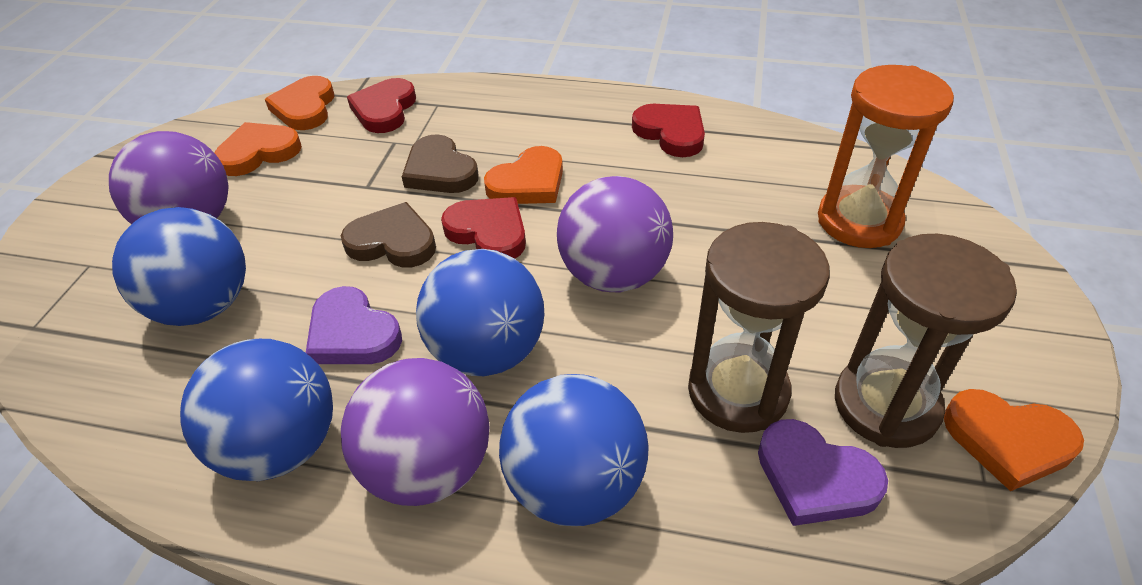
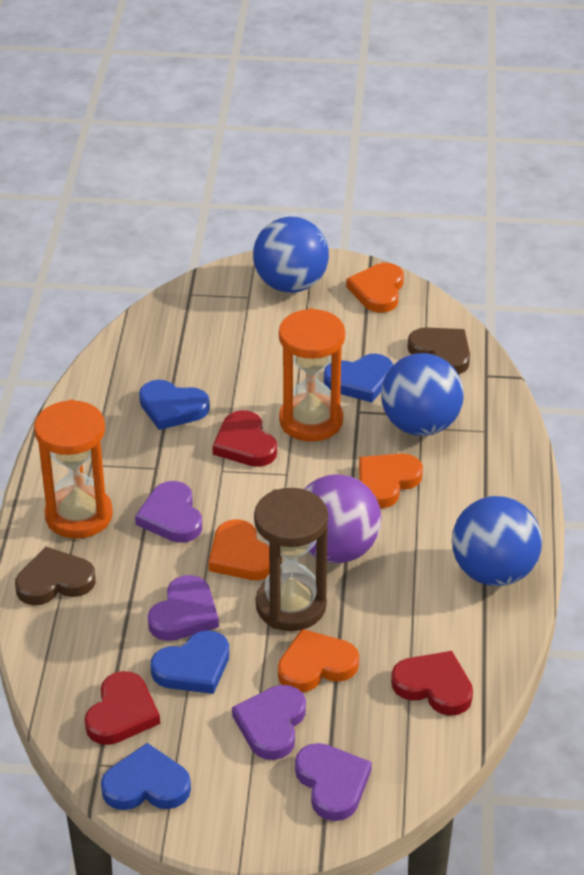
blue ball: [112,207,246,326] [180,339,333,481] [416,249,544,376] [499,374,649,526] = 4 -> [253,216,329,293] [381,353,464,436] [452,496,542,586] = 3
blue heart: none = 0 -> [101,743,191,810] [139,380,210,430] [150,631,229,694] [324,354,393,402] = 4
brown hourglass: [688,222,830,433] [835,234,1017,448] = 2 -> [254,488,328,631] = 1
orange hourglass: [818,65,954,248] = 1 -> [34,400,113,539] [279,308,345,442] = 2
purple ball: [109,131,229,224] [341,358,489,506] [557,176,673,293] = 3 -> [304,474,381,563] = 1
purple heart: [306,286,402,364] [758,419,888,526] = 2 -> [135,481,202,543] [148,575,219,641] [232,685,306,760] [295,743,372,821] = 4

